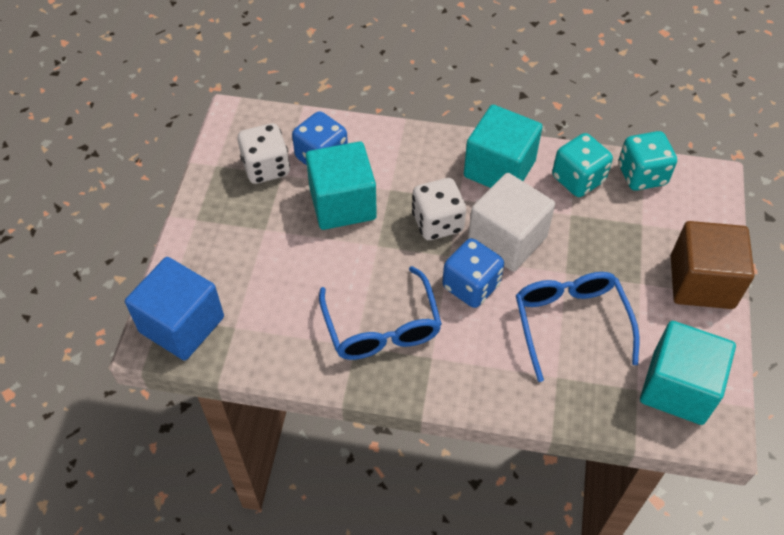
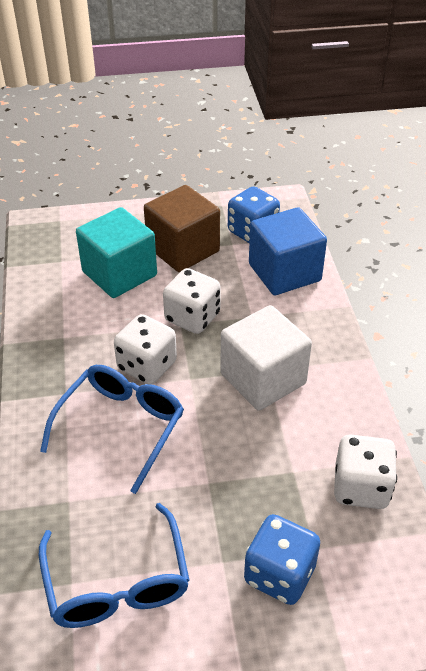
turquoise cube: [306,141,377,230] [464,105,543,188] [640,321,736,425] = 3 -> [76,207,157,298] = 1
turquoise dice: [552,133,613,197] [618,131,677,191] = 2 -> none = 0
white dice: [237,123,290,184] [412,178,466,240] = 2 -> [114,314,177,385] [163,268,221,334] [334,435,397,509] = 3

